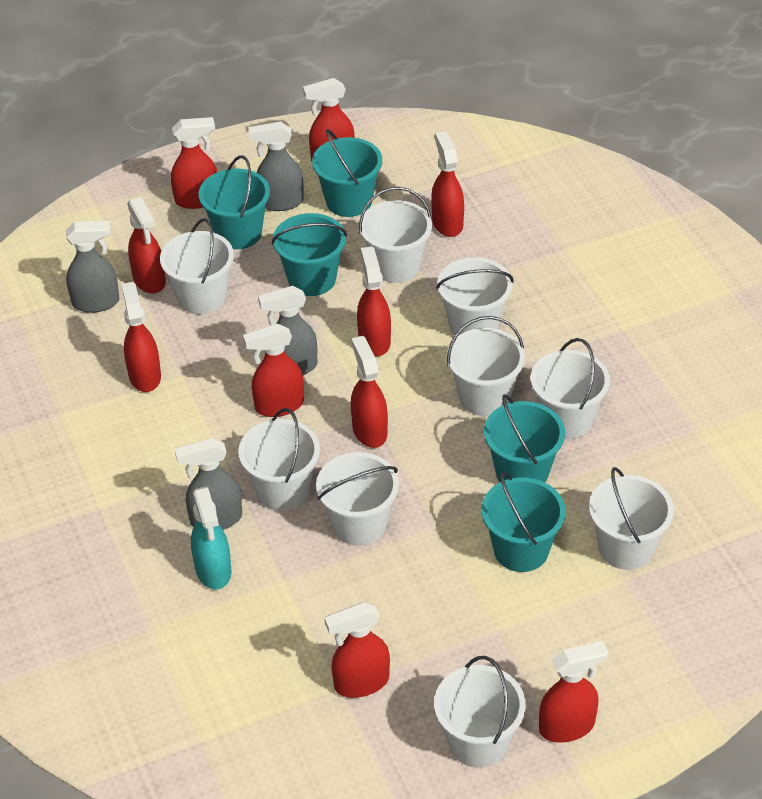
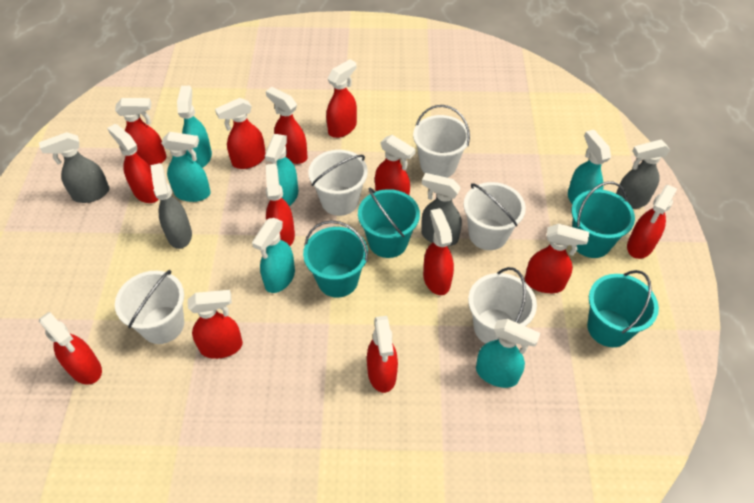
red spray bottle: [121,282,161,392] [127,197,166,294] [171,117,217,209] [243,324,304,417] [303,78,355,161] [324,602,390,698] [351,336,388,448] [357,246,391,356] [431,131,464,237] [539,641,608,743] = 10 -> [39,312,102,385] [107,124,159,203] [115,98,167,167] [188,290,243,359] [215,98,266,169] [266,87,308,164] [266,164,295,246] [326,59,357,138] [367,316,398,393] [375,135,416,195] [423,208,454,295] [525,224,589,293] [627,185,677,259] = 13
turquoise bucket: [198,156,270,249] [272,213,347,296] [312,129,382,217] [481,471,566,572] [484,395,565,482] = 5 -> [303,220,368,298] [358,188,420,258] [571,181,635,258] [587,270,659,347] = 4
turquoise spray bottle: [191,486,231,590] = 1 -> [161,132,211,202] [177,86,212,168] [252,218,295,293] [265,134,298,206] [476,319,540,388] [568,130,611,204] = 6
white bucket: [160,218,234,314] [238,408,320,511] [316,452,399,546] [359,187,432,283] [434,656,526,768] [436,257,514,336] [447,316,525,416] [531,338,610,439] [589,467,674,570] = 9 -> [115,270,184,344] [308,150,368,216] [413,105,470,178] [464,182,526,250] [468,267,537,344] = 5

